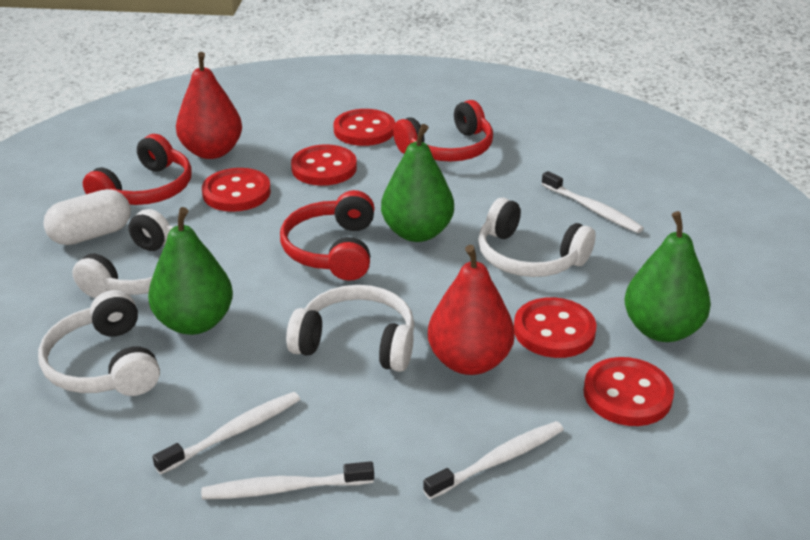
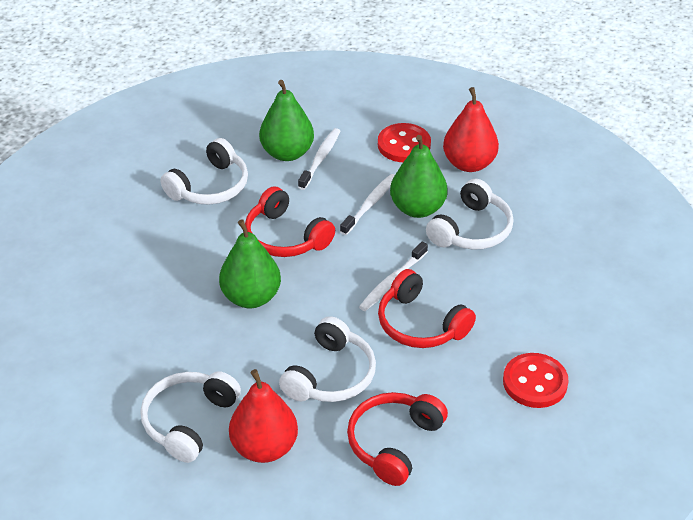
red button: [202,168,271,212] [291,144,357,186] [333,109,395,146] [514,297,597,358] [583,357,674,426] = 5 -> [378,123,431,162] [503,353,569,408] = 2
white capsule: [43,189,131,245] = 1 -> none = 0
white toothbrush: [152,392,300,475] [201,461,374,499] [423,421,564,500] [541,171,643,233] = 4 -> [298,128,340,190] [340,174,395,235] [359,242,428,311] = 3

